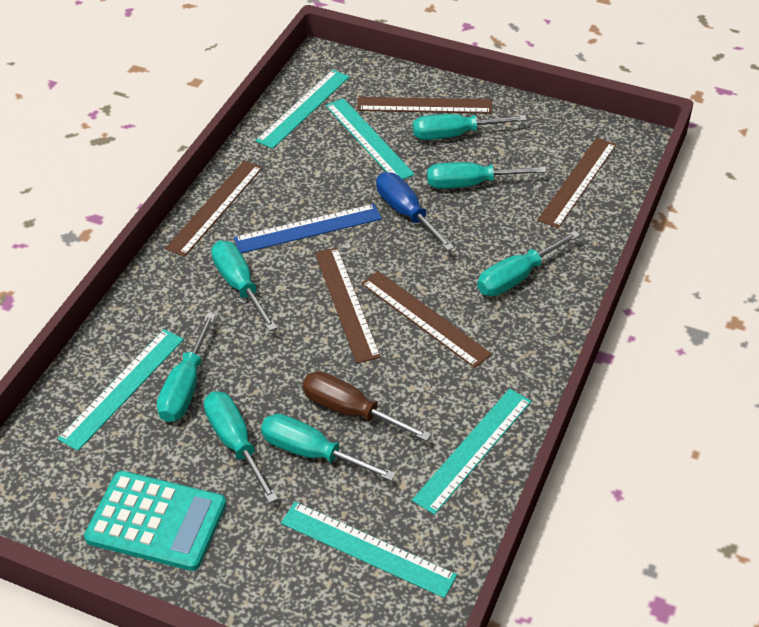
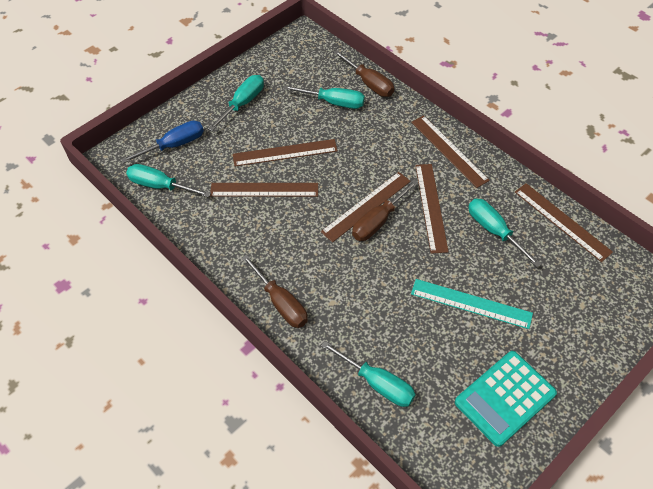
blue ruler: [234,204,382,253] = 1 -> none = 0
brown ruler: [165,161,263,257] [315,247,381,363] [357,97,492,114] [361,271,492,368] [538,138,616,228] = 5 -> [210,183,318,197] [233,139,338,166] [321,172,411,242] [411,115,490,188] [415,164,449,254] [515,183,613,262] = 6
brown screwdriver: [303,371,431,441] = 1 -> [242,254,308,328] [333,50,394,97] [352,180,418,241] = 3
turquoise ruler: [57,329,184,451] [256,70,350,149] [281,502,457,598] [326,98,415,180] [412,389,531,515] = 5 -> [411,279,533,329] = 1
turquoise screwdriver: [157,313,216,422] [204,391,278,503] [211,241,277,331] [261,414,396,481] [413,114,527,140] [427,162,547,189] [477,231,580,296] = 7 -> [126,164,211,198] [208,75,264,131] [283,85,365,109] [321,341,416,407] [468,199,541,267] = 5

